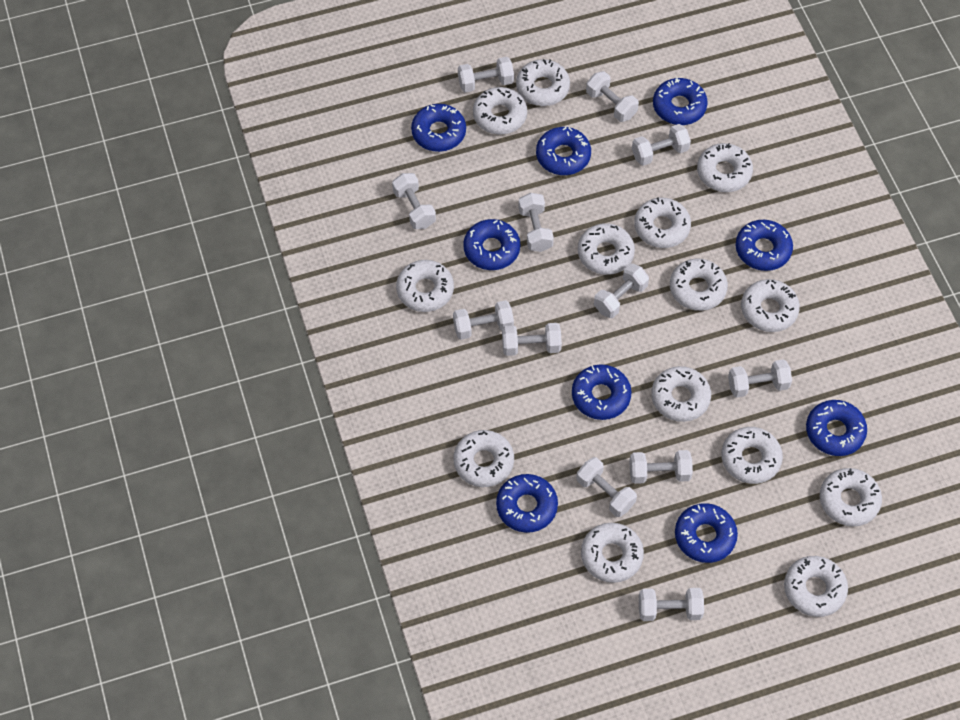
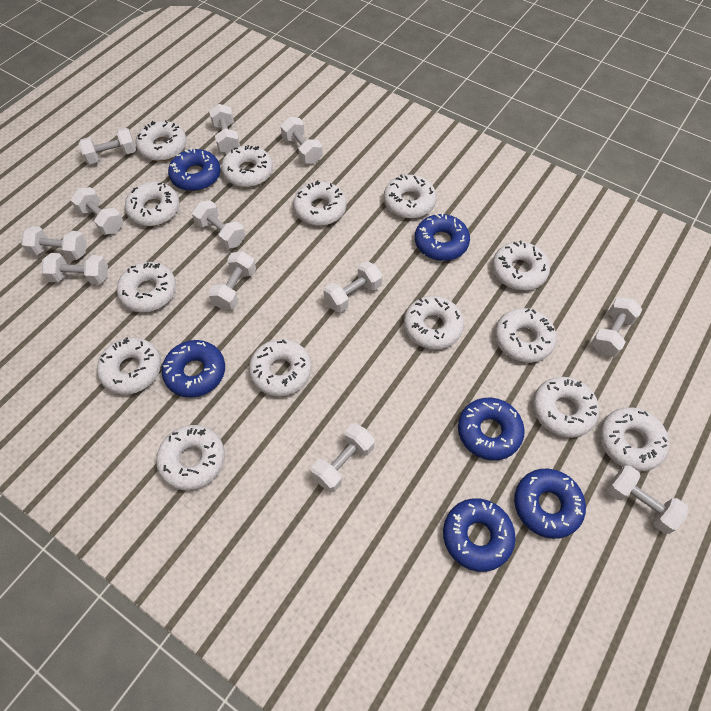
blue donut: [411,104,466,152] [463,219,520,270] [496,474,558,533] [536,127,591,175] [572,364,632,420] [653,77,708,125] [675,503,738,563] [736,220,793,271] [806,400,867,456] = 9 -> [162,340,225,398] [168,148,221,191] [415,213,470,261] [443,498,516,572] [458,398,525,460] [514,469,586,539] = 6

